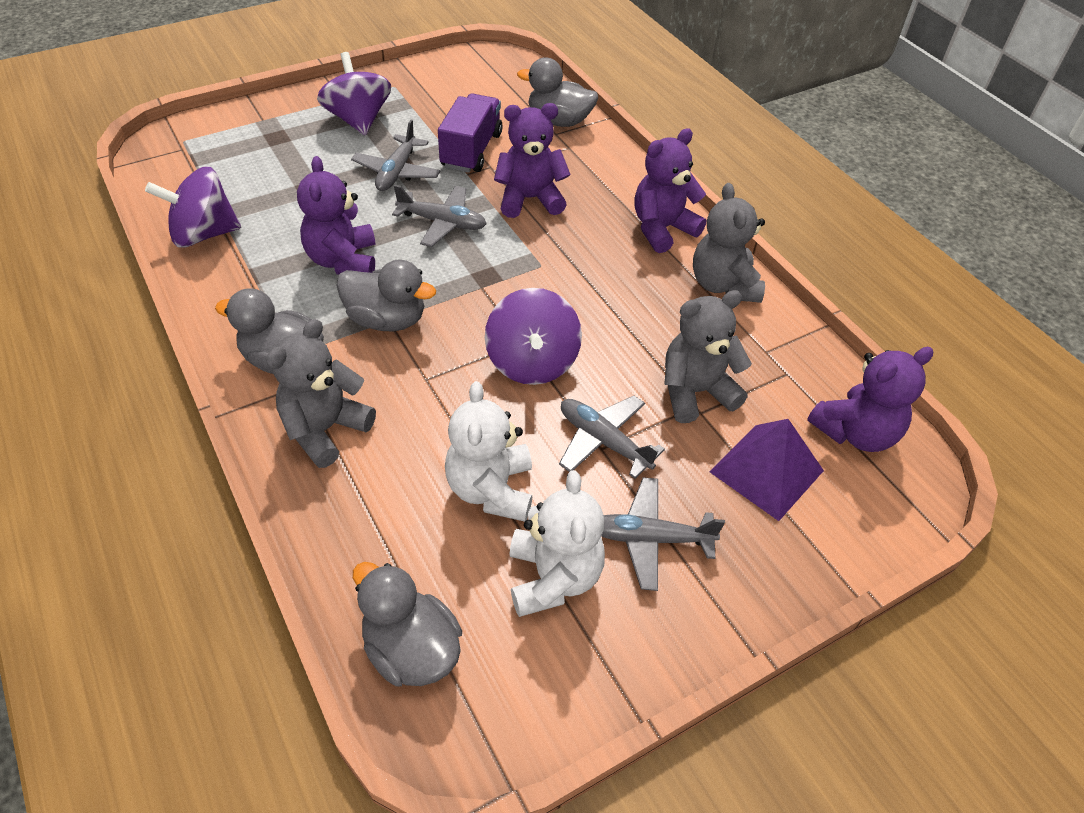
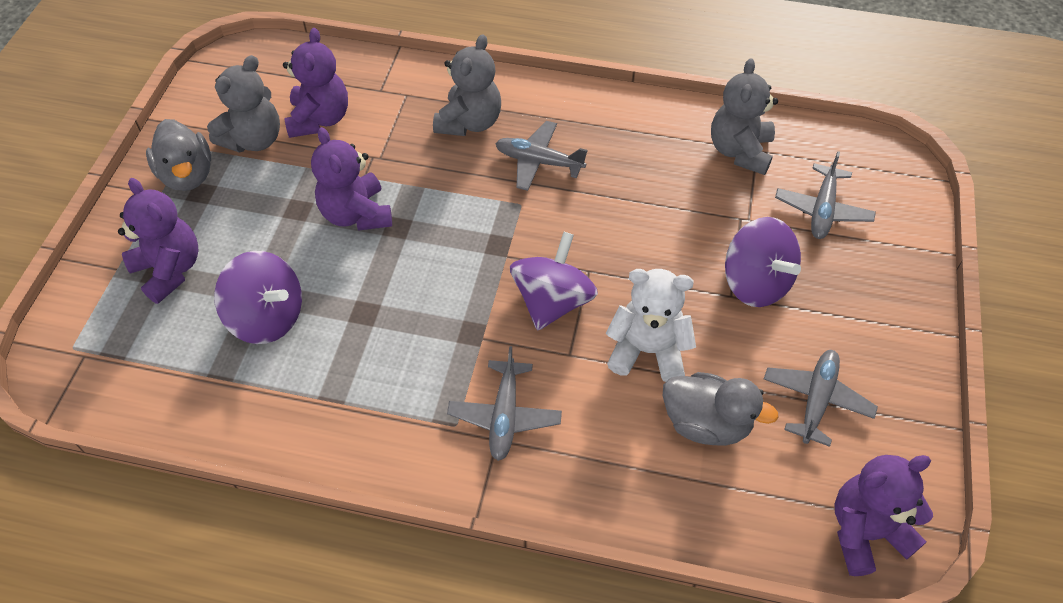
grey duck: [215,288,324,374] [336,260,436,331] [353,562,462,686] [517,57,598,127] = 4 -> [146,119,211,191] [663,372,779,446] = 2
purple pyramid: [709,419,824,521] = 1 -> none = 0
purple truck: [438,93,503,173] = 1 -> none = 0
white teddy bear: [445,381,532,522] [509,470,605,617] = 2 -> [606,269,696,382] = 1

